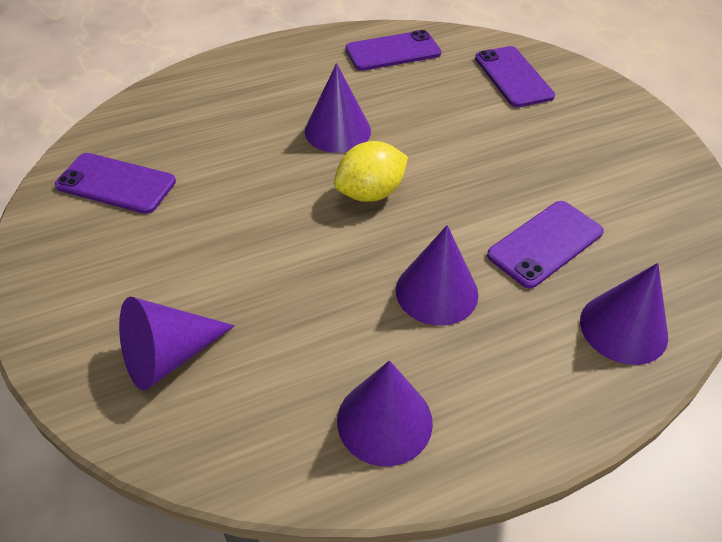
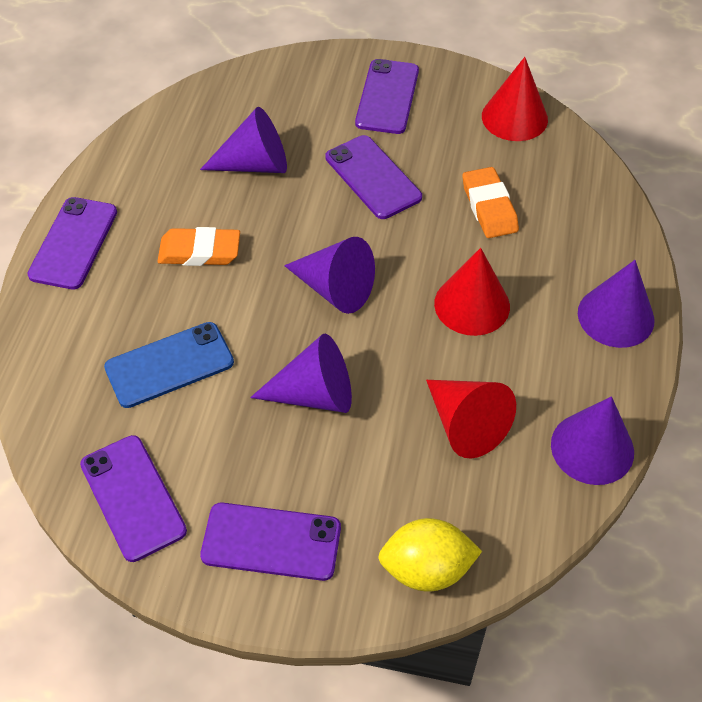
blue phone: none = 0 -> [104,322,234,408] = 1
orange eraser: none = 0 -> [157,227,240,266] [462,167,519,238] = 2
purple phone: [55,153,176,214] [346,30,441,71] [475,46,555,107] [487,201,604,288] = 4 -> [27,197,117,290] [80,435,187,562] [200,503,341,581] [326,135,422,219] [355,59,419,134] = 5
red cone: none = 0 -> [426,380,516,458] [434,248,510,336] [482,57,548,141] = 3

